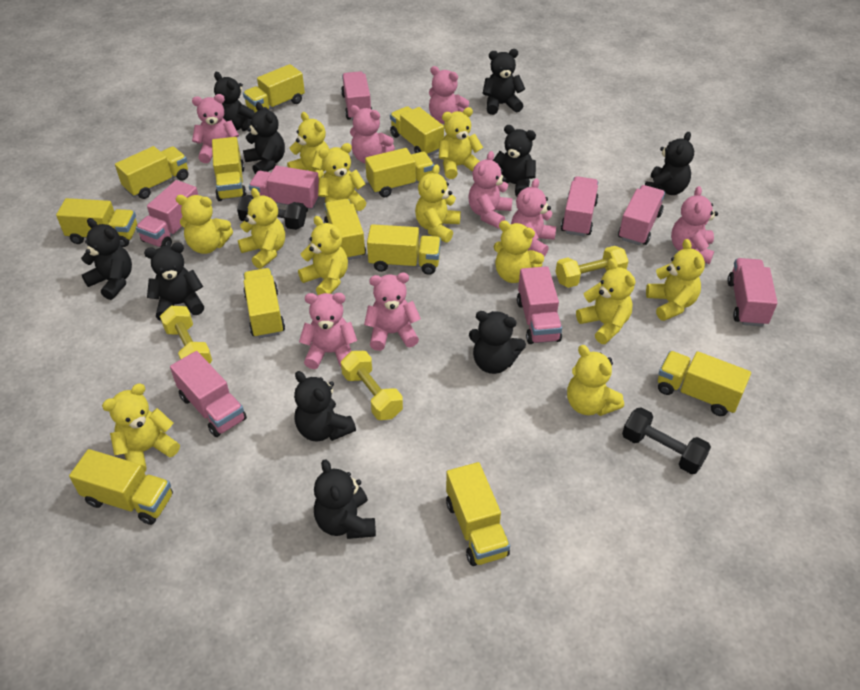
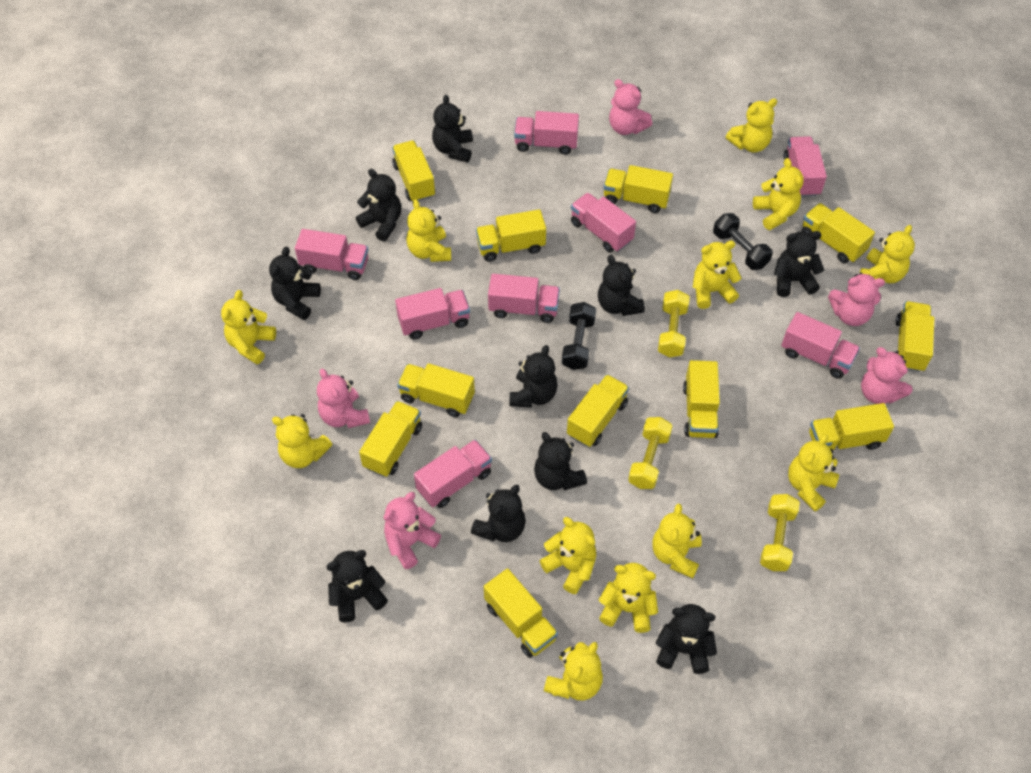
pink teddy bear: [192,94,239,163] [299,293,357,369] [350,105,395,164] [364,272,421,351] [429,66,469,124] [468,151,513,229] [511,178,556,256] [671,186,718,264] = 8 -> [317,369,370,428] [384,492,441,569] [609,79,652,135] [828,273,885,326] [861,347,913,404] = 5
yellow truck: [56,198,137,247] [69,449,173,525] [115,146,188,199] [212,137,247,201] [243,64,305,113] [243,268,285,338] [324,199,366,260] [365,148,434,197] [367,224,441,275] [390,106,444,156] [446,462,510,566] [658,351,751,416] = 12 -> [359,401,422,477] [392,140,435,202] [397,363,475,417] [476,209,546,262] [484,568,558,658] [567,374,629,447] [603,165,673,213] [683,360,720,438] [802,203,875,263] [809,403,894,454] [896,301,934,372] = 11

